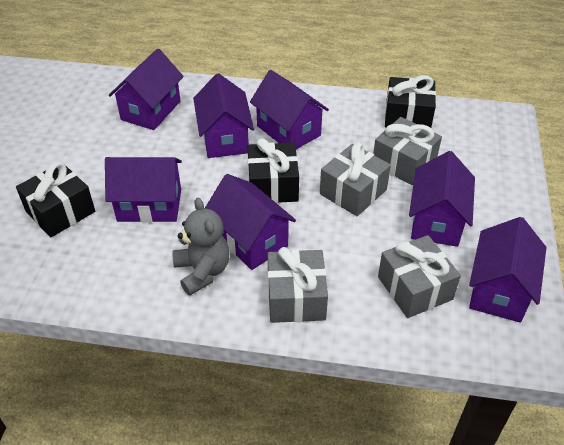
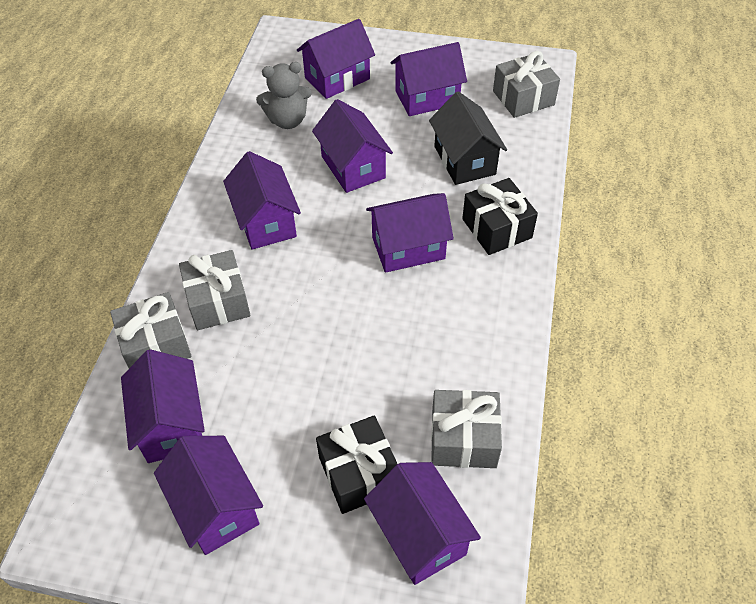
black gift: [16,162,95,238] [247,138,299,203] [385,75,436,128] = 3 -> [316,415,397,514] [462,178,538,255] = 2
black house: none = 0 -> [429,91,507,185] = 1
purple house: [105,157,182,223] [109,49,184,130] [193,73,254,158] [204,174,296,270] [250,70,329,149] [409,151,475,247] [469,217,547,323] = 7 -> [121,349,205,463] [154,436,263,555] [223,151,301,250] [297,19,375,99] [312,99,393,193] [364,462,481,585] [366,193,454,273] [391,42,467,116] = 8

